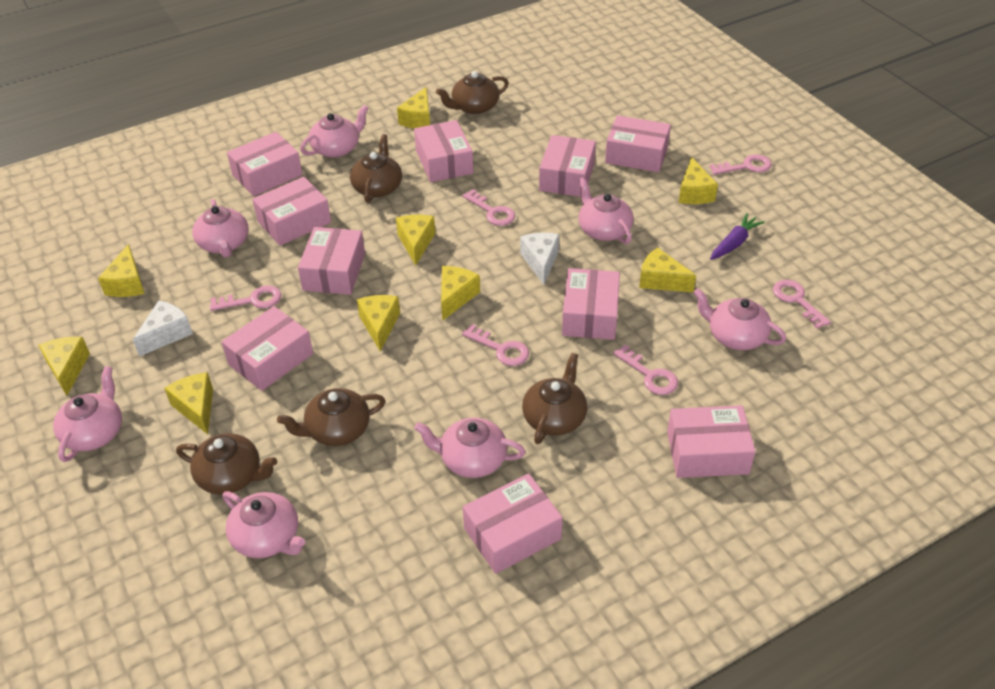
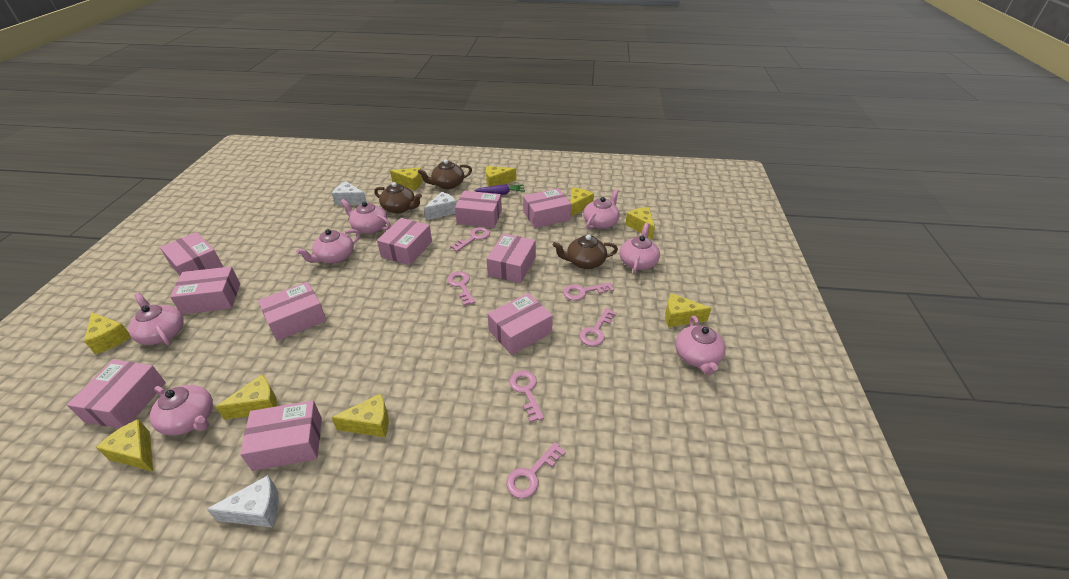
brown teapot: [176,433,277,495] [277,388,385,446] [350,134,402,203] [436,71,509,114] [522,353,587,444] = 5 -> [374,182,422,214] [418,159,472,189] [553,235,618,269] = 3
white cheese: [133,300,193,356] [520,233,559,285] = 2 -> [206,475,279,527] [332,181,367,205] [424,192,457,220] = 3

